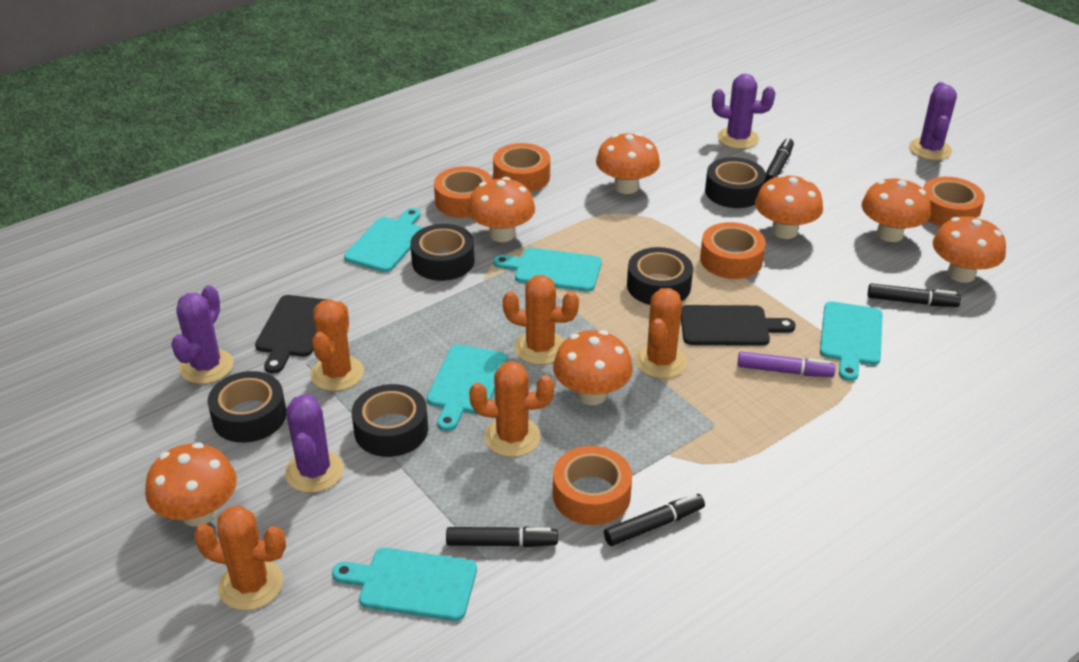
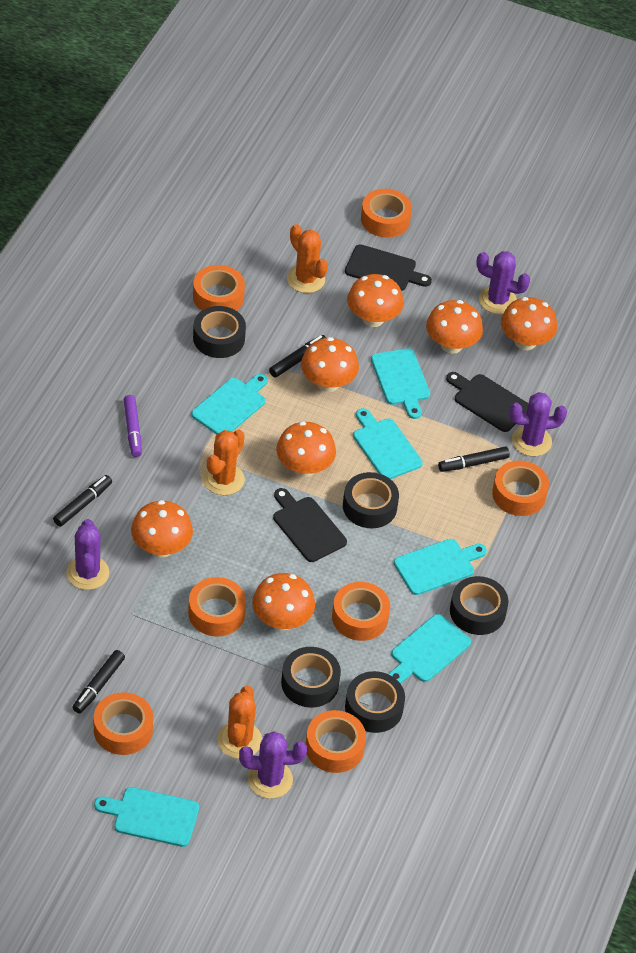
black cutting board: [255,295,328,374] [681,305,796,346] = 2 -> [273,488,347,562] [345,244,432,291] [446,372,528,432] = 3
orange cactus: [194,505,286,610] [310,299,364,391] [469,361,554,457] [502,275,579,365] [635,288,687,379] = 5 -> [203,430,245,495] [217,686,262,759] [287,224,328,293] = 3
orange tape: [434,166,493,218] [493,143,550,192] [553,446,632,525] [700,222,766,279] [923,177,985,227] = 5 -> [94,692,153,755] [188,577,246,637] [193,265,245,311] [306,710,366,773] [332,582,390,641] [361,189,412,238] [492,461,549,516] = 7
turquoise cutting board: [332,548,477,621] [344,208,423,272] [427,345,507,431] [493,248,602,292] [820,301,883,381] = 5 -> [94,787,199,847] [191,374,268,434] [353,408,423,479] [371,348,430,419] [389,614,471,684] [394,539,487,595] = 6

